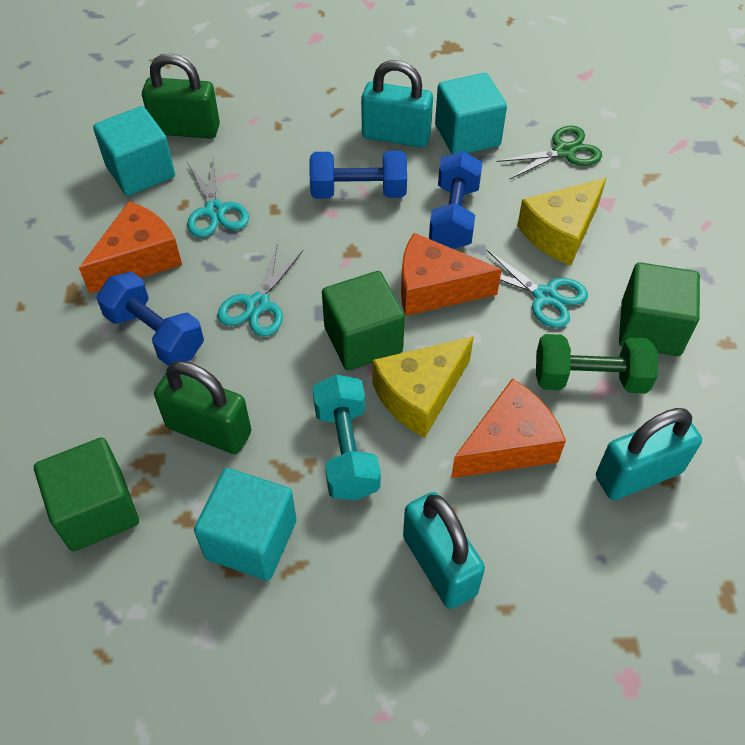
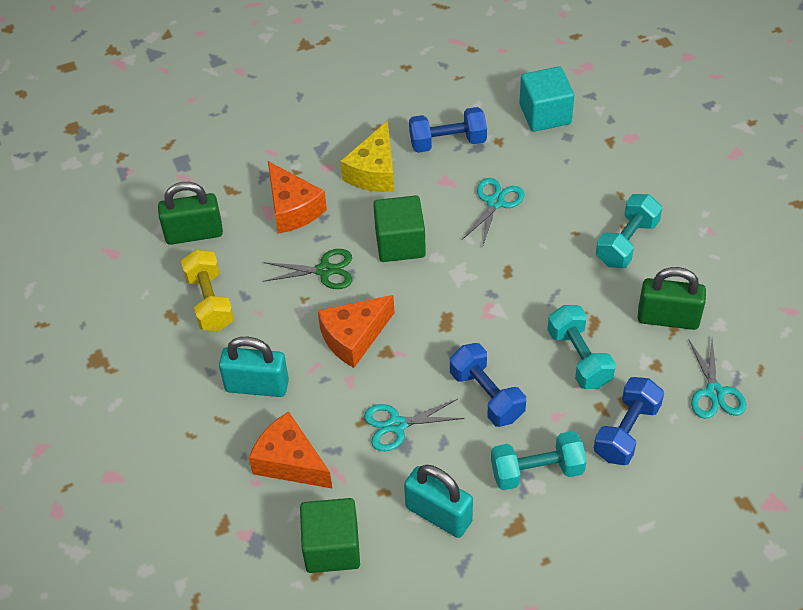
green cube: [34,438,139,551] [322,271,405,371] [619,262,700,356] = 3 -> [300,498,360,573] [373,195,426,262] = 2
green dumbbell: [536,334,658,394] = 1 -> none = 0
turquoise cube: [93,106,175,196] [194,468,297,580] [435,73,507,154] = 3 -> [519,66,574,132] = 1
turquoise dumbbell: [312,375,381,500] = 1 -> [491,431,587,490] [547,305,616,389] [596,194,662,268] = 3
turquoise padlock: [361,60,433,148] [403,492,485,609] [596,408,702,500] = 3 -> [219,337,289,397] [404,465,473,538] = 2
yellow cheese: [373,336,474,438] [517,178,606,266] = 2 -> [340,121,394,192] = 1
yellow dumbbell: none = 0 -> [181,250,234,331] = 1

